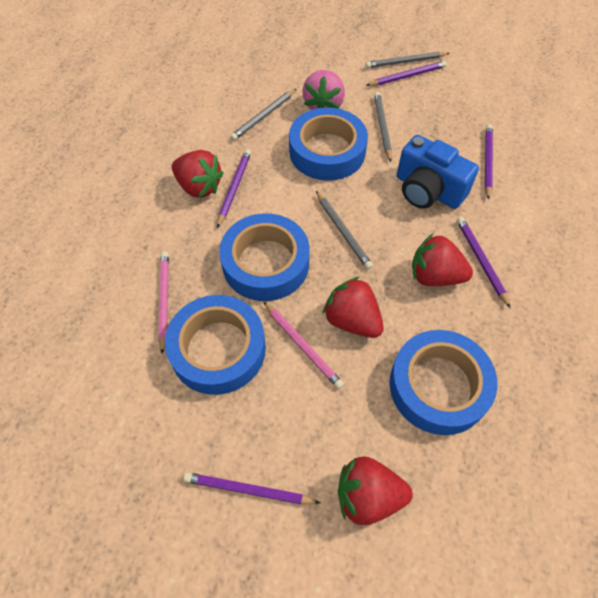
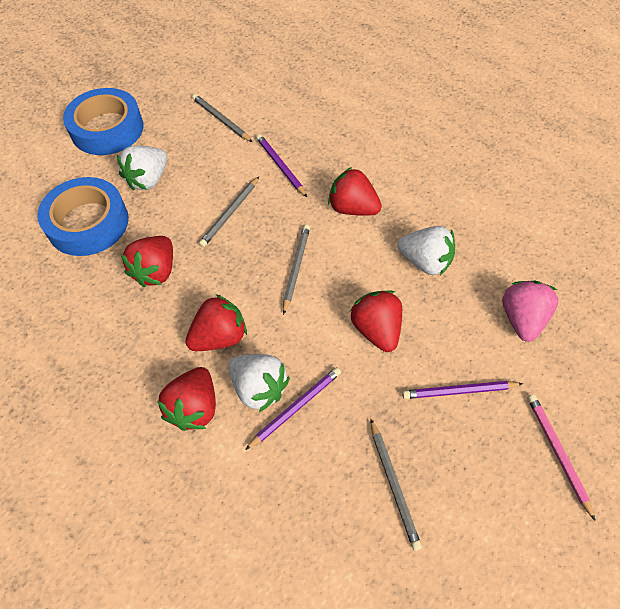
blue camera: [397,135,479,209] = 1 -> none = 0
blue tape: [165,295,266,395] [219,213,310,301] [289,107,368,181] [389,330,498,435] = 4 -> [37,177,129,256] [63,88,144,155] = 2
pink pencil: [158,251,169,354] [263,301,344,389] = 2 -> [527,394,595,520] = 1
purple pencil: [183,472,320,504] [217,149,251,228] [366,61,447,86] [457,217,510,308] [485,125,493,200] = 5 -> [245,367,341,450] [256,134,307,197] [402,381,523,399] = 3
red strawberry: [172,150,224,198] [323,277,384,338] [338,456,413,525] [412,234,473,286] = 4 -> [121,236,173,287] [157,367,216,431] [185,294,247,351] [328,167,382,216] [350,291,402,352] = 5
white strawberry: none = 0 -> [117,146,167,190] [228,354,290,412] [398,226,455,275] = 3

